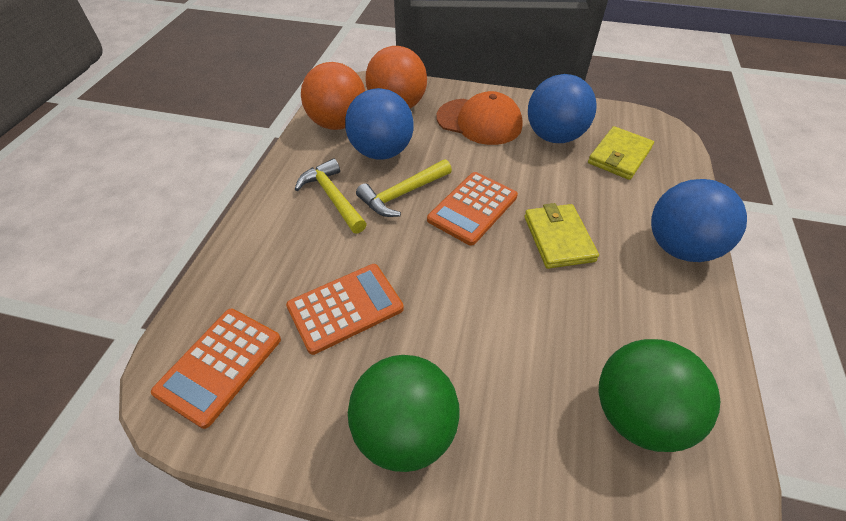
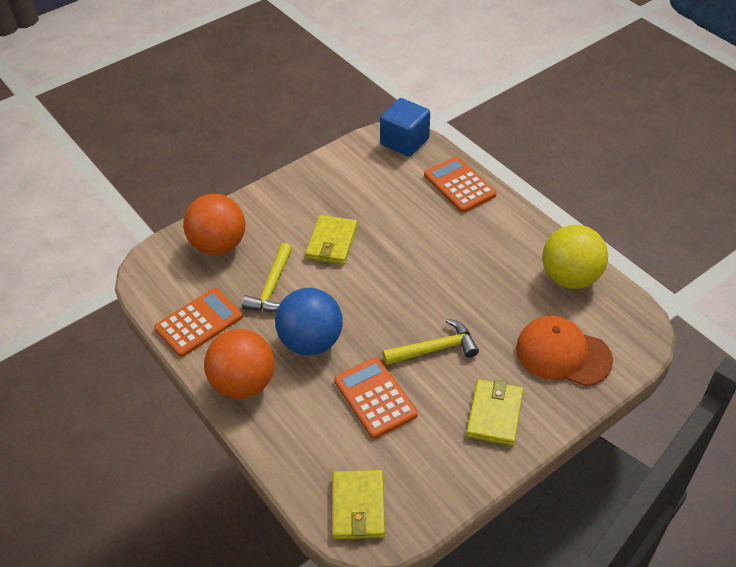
blue ball: [345,88,414,160] [528,74,597,143] [651,179,747,262] = 3 -> [275,288,343,355] = 1
blue cube: none = 0 -> [380,98,430,157] = 1
green ball: [348,355,460,472] [598,339,720,452] = 2 -> none = 0
yellow ball: none = 0 -> [542,225,608,289] = 1
yellow wallet: [524,203,599,269] [588,126,654,180] = 2 -> [305,215,357,265] [332,470,385,540] [466,379,523,446] = 3

